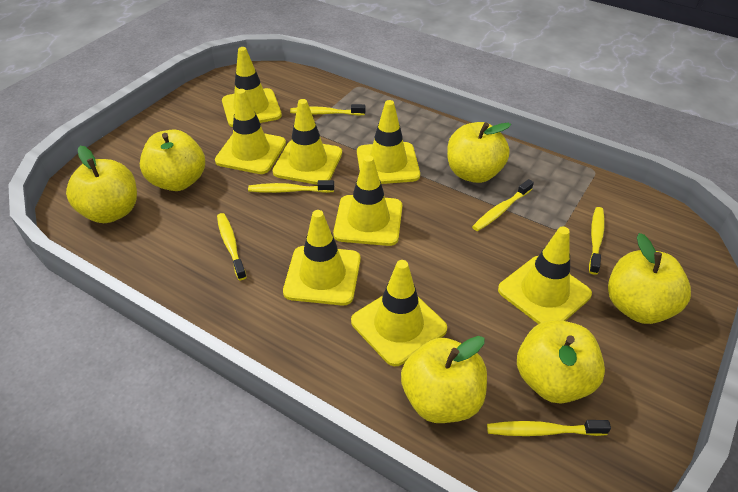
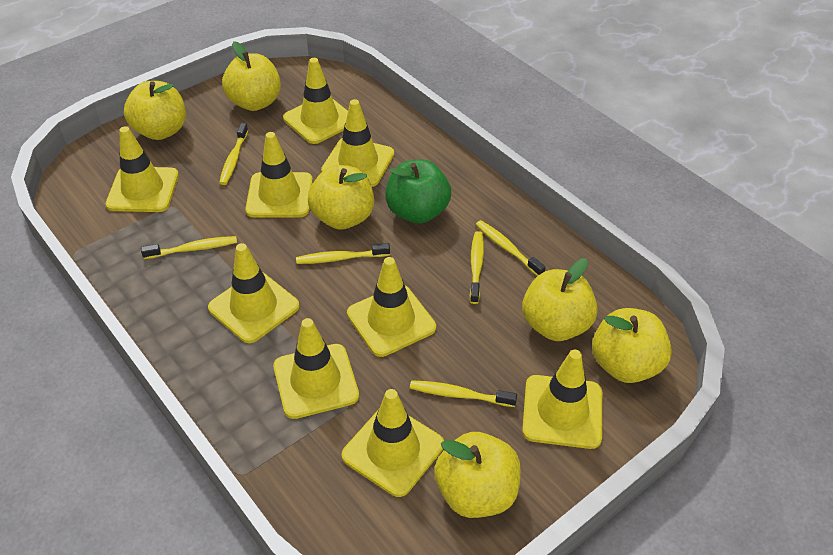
green apple: none = 0 -> [385,159,451,224] = 1
yellow traffic cone: [215,89,286,174] [222,47,282,127] [272,99,342,185] [283,210,361,305] [333,155,402,246] [351,260,447,366] [357,100,420,184] [498,226,592,324] = 8 -> [105,126,179,212] [208,243,300,343] [245,132,313,217] [273,318,359,419] [283,58,348,144] [321,99,394,187] [342,389,444,497] [347,257,436,357] [522,350,602,449] = 9

